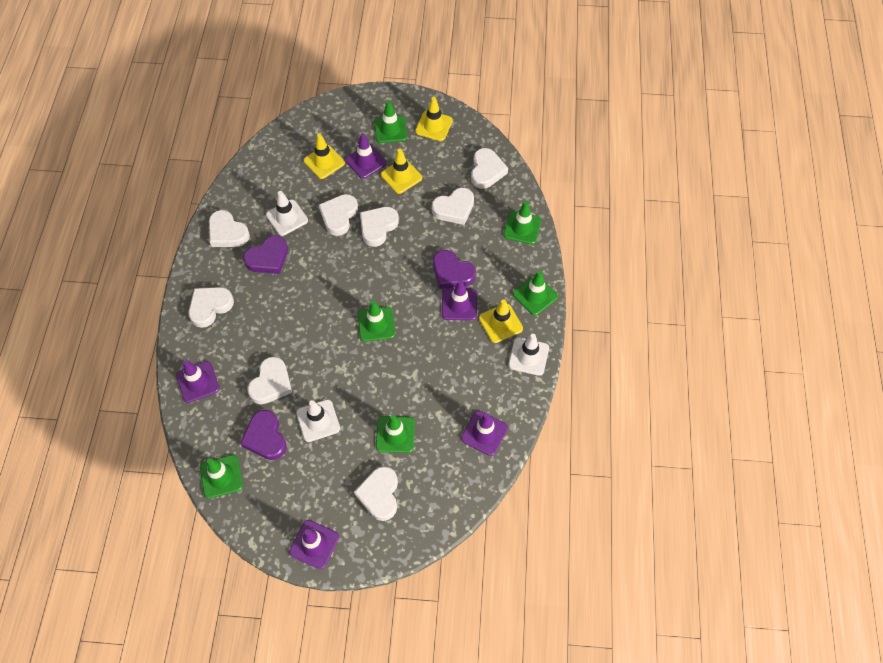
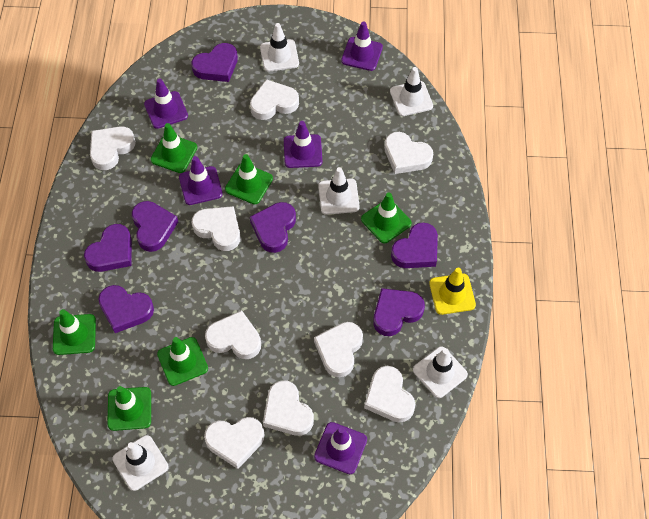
purple heart: [240,410,287,460] [243,235,288,274] [433,250,476,289] = 3 -> [84,224,132,272] [98,285,154,333] [132,201,178,252] [191,43,238,82] [250,202,296,253] [373,288,425,336] [391,223,438,268] = 7
white heart: [188,287,234,328] [209,210,250,247] [247,357,292,404] [319,194,358,236] [354,466,398,521] [360,207,399,247] [432,187,474,225] [471,148,508,189] = 8 -> [90,126,136,170] [191,206,241,251] [204,417,264,469] [205,310,261,359] [250,79,299,120] [263,380,314,436] [314,322,363,377] [364,366,415,422] [384,132,433,174] = 9
white traffic cone: [266,191,308,236] [296,399,340,442] [508,334,549,376] = 3 -> [112,435,169,491] [260,23,299,72] [318,167,360,215] [390,67,433,116] [413,347,468,398] = 5
yellow traffic cone: [304,134,345,179] [381,148,422,194] [415,97,453,141] [479,299,523,343] = 4 -> [429,268,476,315] = 1

